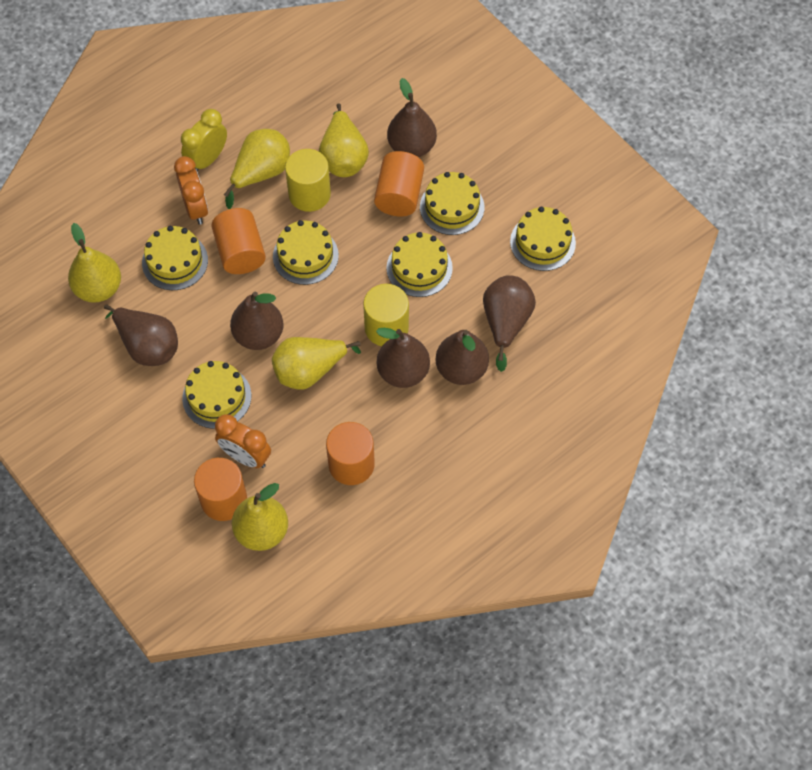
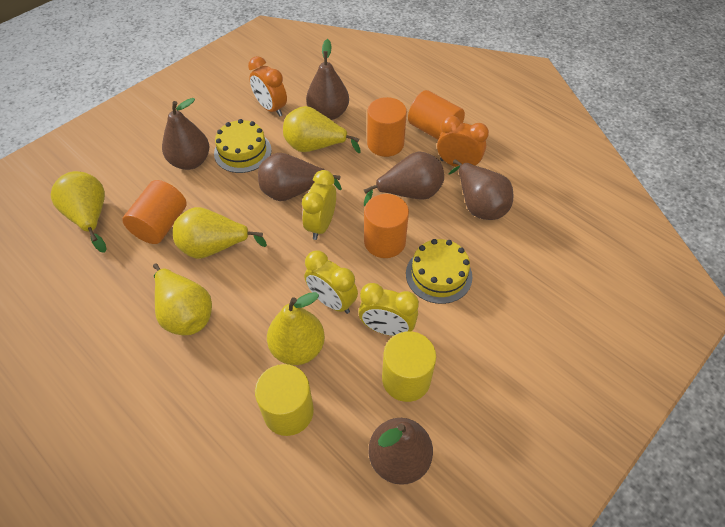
yellow cake: [142,226,208,290] [182,361,251,429] [273,220,339,285] [386,232,453,297] [420,172,484,235] [510,207,576,271] = 6 -> [214,119,272,173] [406,239,473,304] = 2
yellow clock: [181,109,227,172] = 1 -> [302,170,336,240] [304,250,358,314] [358,283,419,336] = 3

